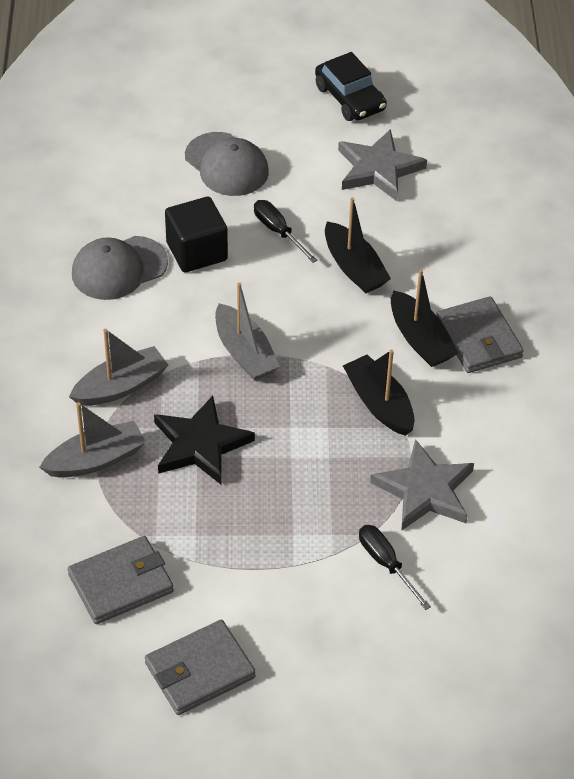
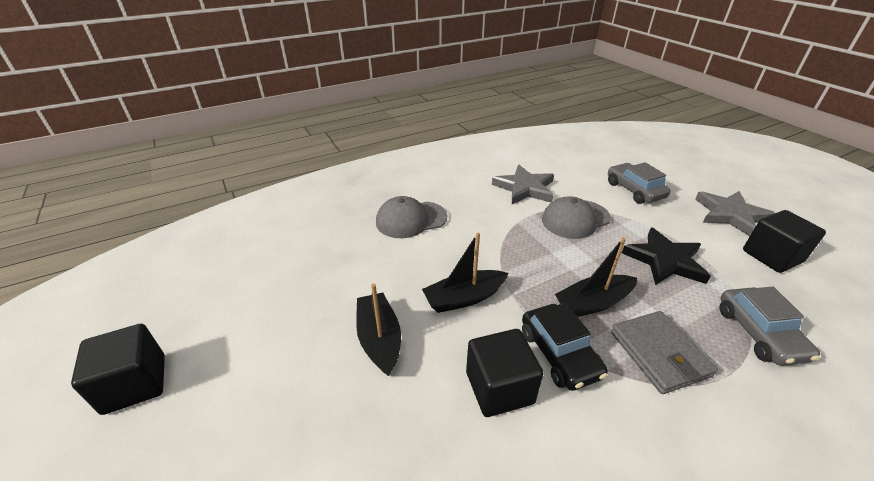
black cube: [165,197,228,272] = 1 -> [71,324,165,415] [466,329,543,417] [743,210,826,273] = 3
black screwdriver: [254,200,317,263] [359,525,431,610] = 2 -> none = 0
grey boat: [39,402,146,478] [69,329,168,406] [215,282,280,381] = 3 -> none = 0
grey car: none = 0 -> [608,162,671,204] [720,286,820,366] = 2
grey wallet: [68,536,174,624] [145,620,256,715] [437,296,524,373] = 3 -> [611,311,718,394] = 1

